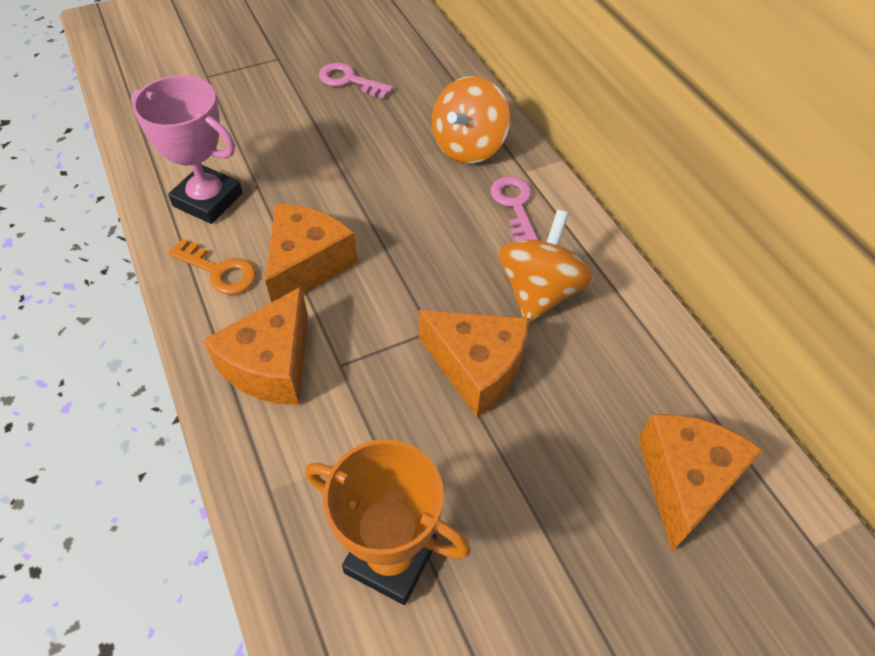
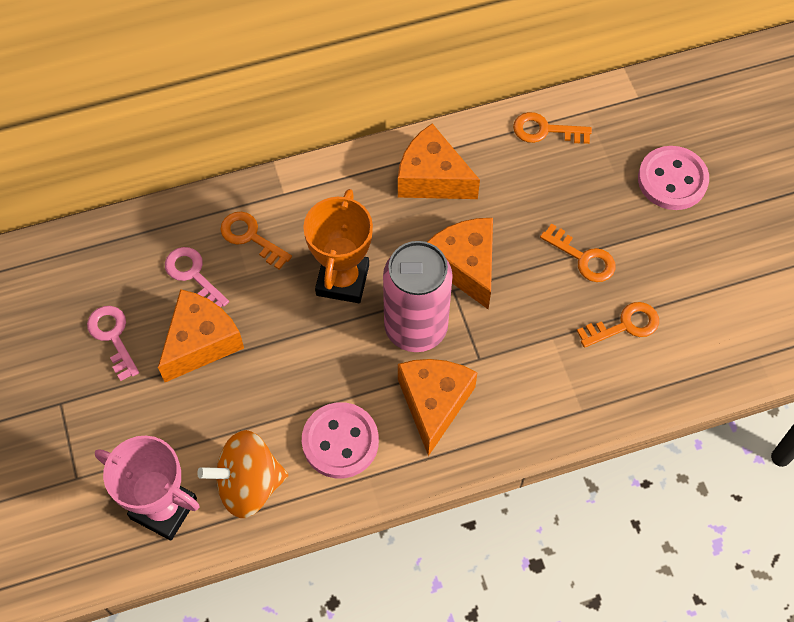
orange key: [168,238,256,295] = 1 -> [220,212,292,270] [513,112,592,144] [540,224,615,282] [577,302,659,348] = 4
orange spinning top: [432,76,510,163] [498,210,594,323] = 2 -> [197,430,288,518] = 1
pink button: none = 0 -> [302,402,379,478] [638,146,709,210] = 2
pink can: none = 0 -> [383,241,453,352] = 1

